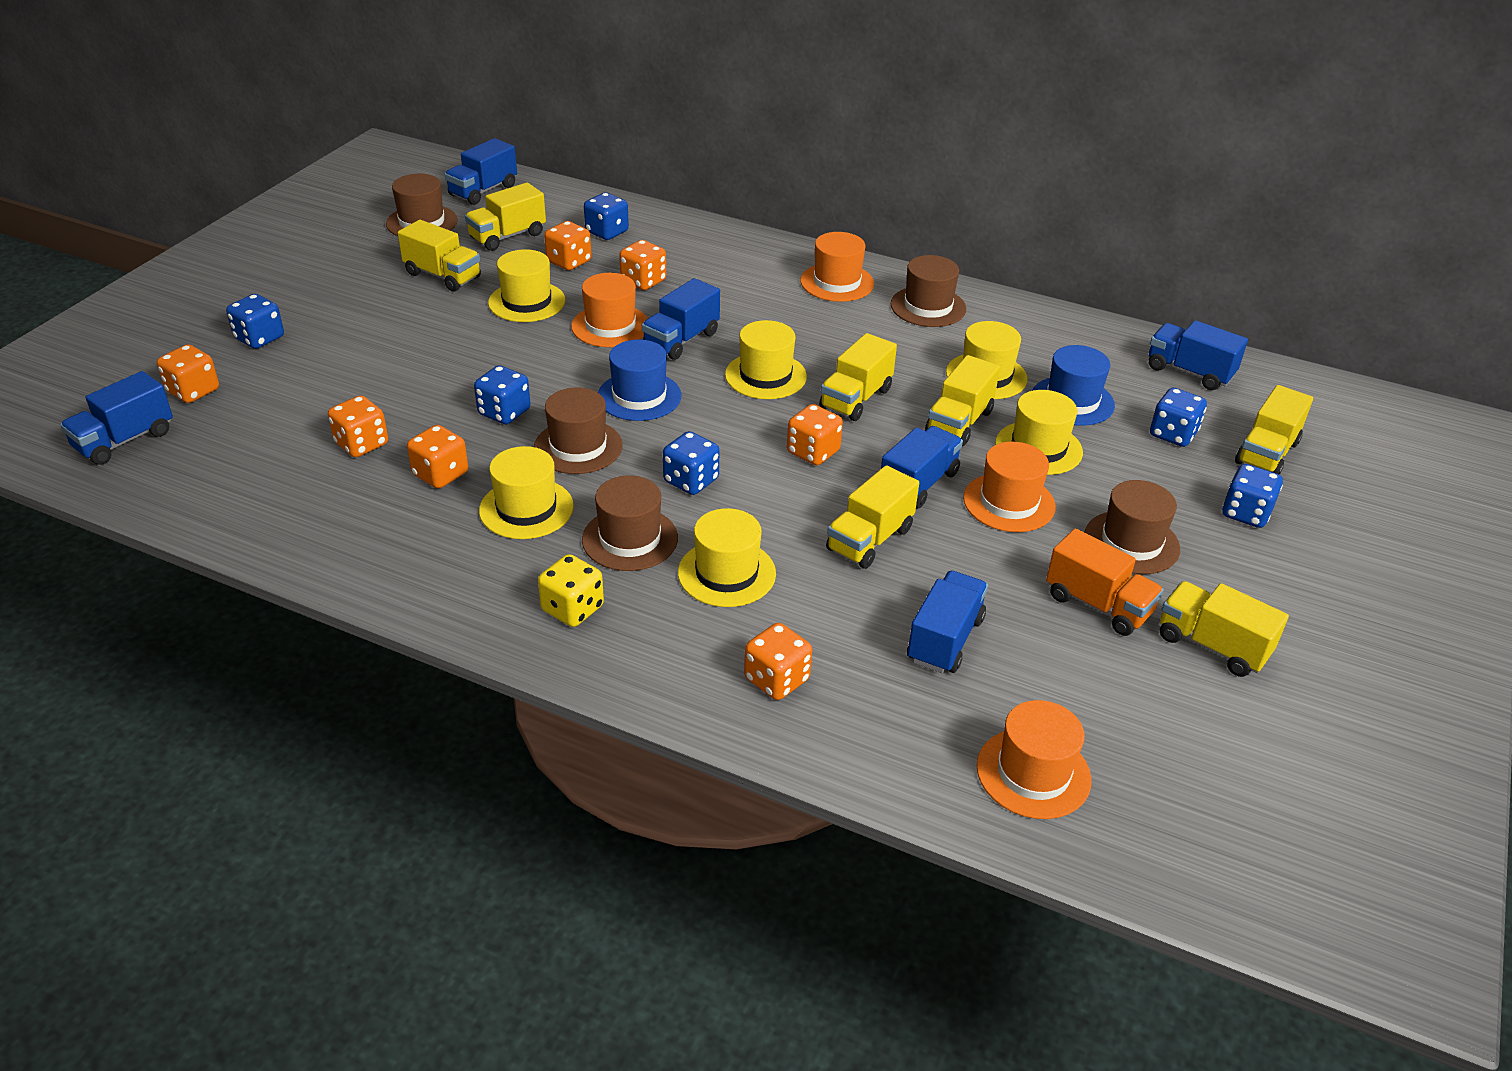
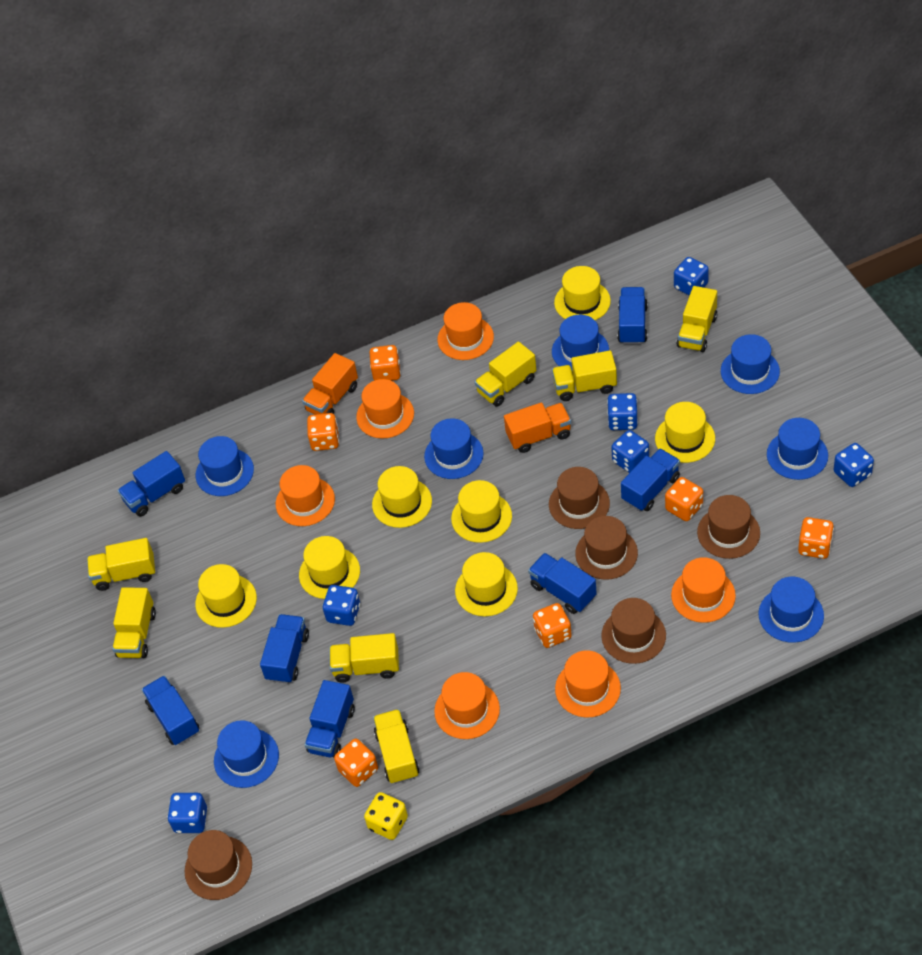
blue hat: [598,340,681,421] [1032,345,1115,426] = 2 -> [196,436,254,496] [214,720,279,788] [424,418,484,479] [552,315,609,370] [721,334,780,394] [759,577,824,643] [767,418,828,480] = 7
blue truck: [60,371,173,465] [444,138,517,205] [642,278,720,360] [881,426,963,509] [907,571,988,673] [1149,320,1248,390] = 6 -> [118,451,185,516] [142,676,199,745] [260,614,309,684] [305,680,355,758] [528,553,597,614] [617,287,648,345] [621,449,680,511] = 7
orange dice: [157,344,219,403] [328,395,388,457] [407,425,468,489] [544,221,592,270] [619,240,666,290] [744,623,812,700] [787,404,843,465] = 7 -> [307,413,339,451] [334,739,378,787] [370,345,401,381] [533,603,572,648] [665,477,703,521] [798,517,834,559] = 6
orange hat: [571,273,648,347] [800,232,874,302] [963,442,1056,532] [977,700,1092,819] = 4 -> [276,465,335,526] [356,379,414,439] [434,672,500,739] [437,302,494,360] [555,650,621,718] [671,557,736,623] = 6
orange truck: [1046,528,1164,636] = 1 -> [302,353,358,415] [504,402,571,453] = 2
yellow hat: [479,446,574,539] [488,249,566,322] [678,508,776,607] [725,320,807,399] [946,321,1028,399] [995,390,1083,475] = 6 -> [195,564,257,628] [299,536,360,599] [372,466,432,528] [451,480,512,543] [455,552,518,616] [554,266,611,320] [655,402,715,463] = 7

